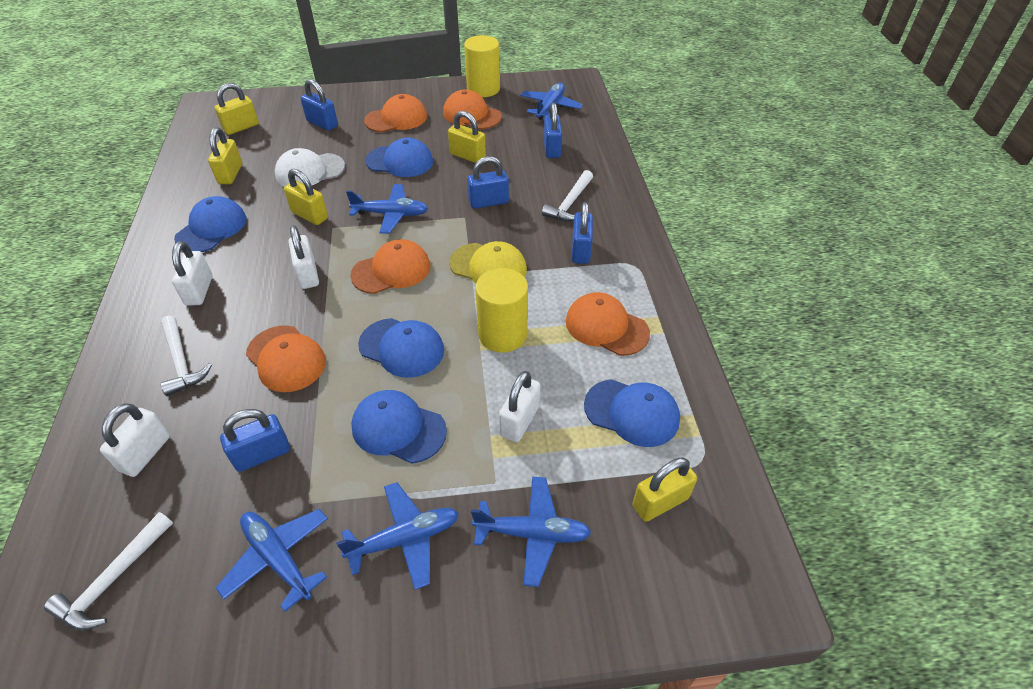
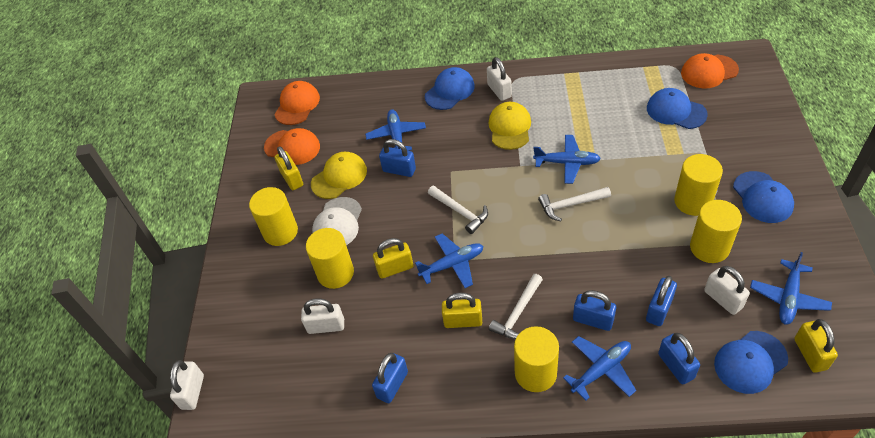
blue cap: [174,196,246,252] [351,390,447,464] [358,318,444,378] [365,138,433,177] [584,379,680,447] = 5 -> [425,67,475,110] [647,88,708,129] [714,331,788,394] [733,171,794,223] = 4
orange cap: [246,325,326,392] [350,239,430,294] [364,94,427,132] [443,89,502,129] [566,292,650,356] = 5 -> [264,128,320,165] [274,81,320,125] [681,53,739,88] = 3
yellow cap: [449,241,527,283] = 1 -> [311,152,367,199] [488,102,531,150] = 2
yellow cylinder: [464,35,500,97] [475,268,528,352] = 2 -> [249,187,298,246] [306,228,354,289] [514,326,559,392] [674,154,723,216] [690,200,742,263] = 5
yellow padlock: [208,127,242,184] [214,83,259,135] [284,169,328,225] [448,111,486,163] [632,457,697,522] = 5 -> [275,146,303,190] [373,238,413,279] [442,293,482,328] [794,319,838,373] = 4

